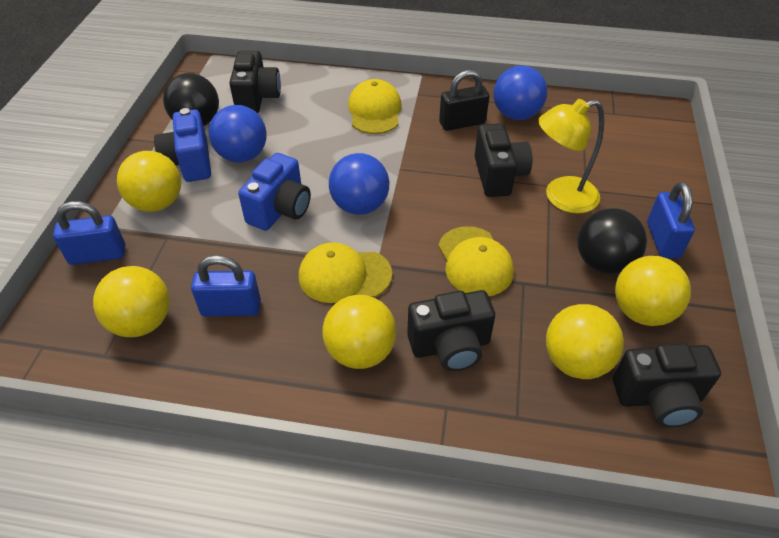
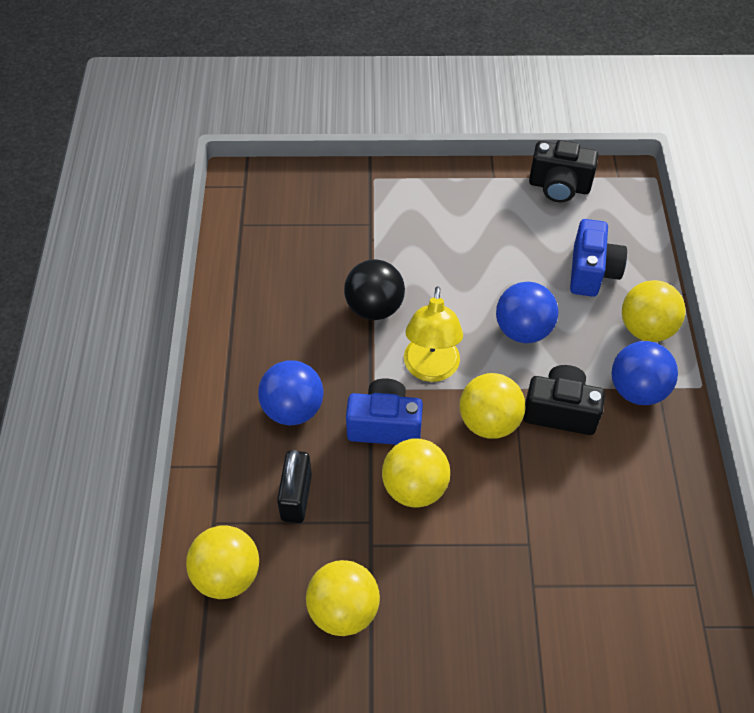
black ball: [163,73,219,126] [577,208,647,274] = 2 -> [344,259,405,320] = 1
black camera: [229,51,281,113] [407,290,495,371] [475,123,532,197] [613,343,721,428] = 4 -> [523,365,605,435] [529,140,598,203] = 2
blue padlock: [53,201,125,265] [191,255,261,316] [647,182,695,259] = 3 -> none = 0
yellow cap: [299,242,392,303] [348,79,402,134] [438,226,514,296] = 3 -> none = 0

